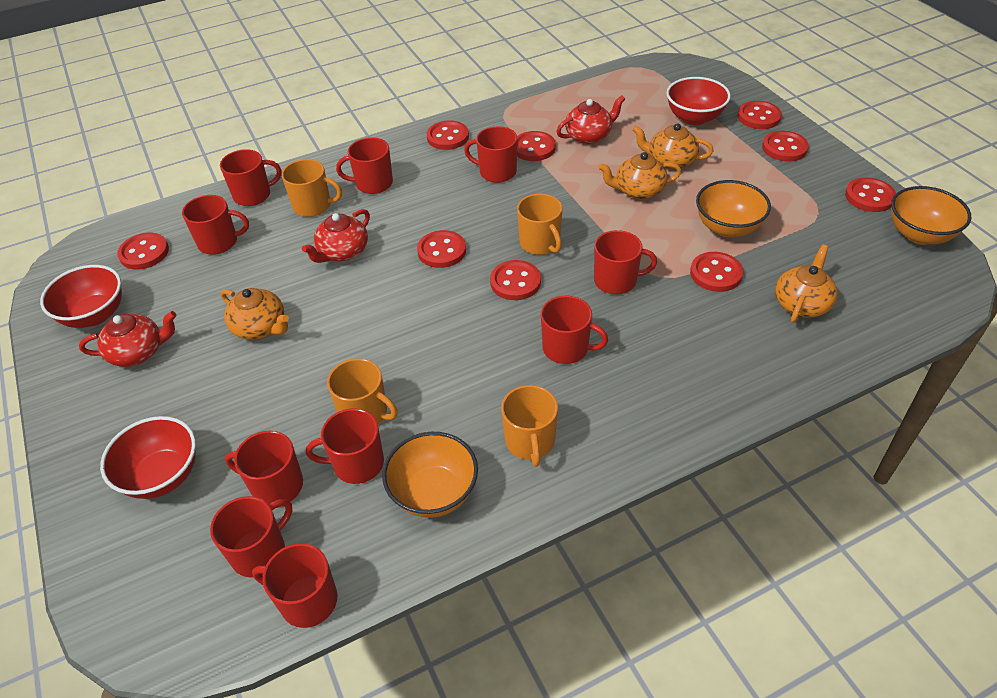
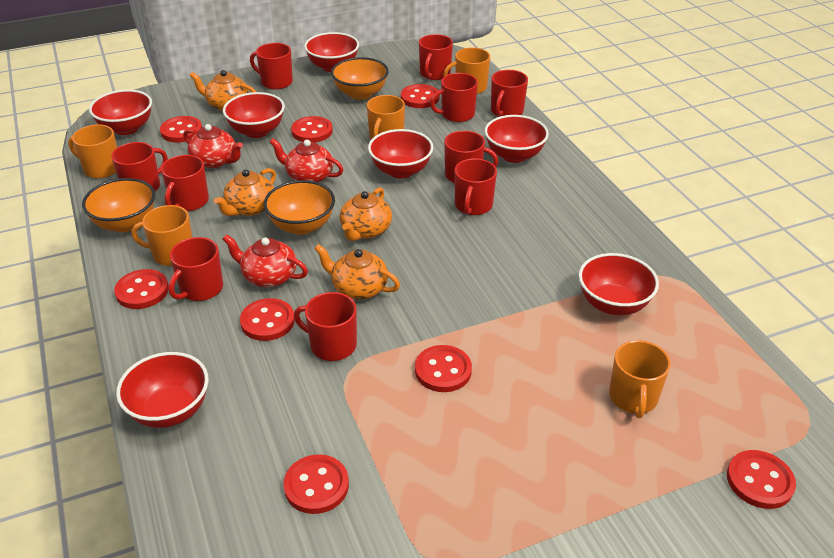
orange mug: [282,159,342,217] [327,358,398,424] [501,385,558,467] [517,194,562,255] = 4 -> [68,125,117,178] [131,205,192,266] [367,95,405,140] [443,47,490,94] [609,340,670,418] = 5
red bowl: [40,265,122,328] [100,416,196,499] [667,77,731,125] = 3 -> [89,89,152,135] [116,352,209,428] [223,92,285,138] [304,32,359,72] [368,129,433,178] [485,115,549,163] [579,253,659,315] = 7
red button: [117,232,169,270] [417,230,466,268] [426,121,469,150] [490,260,541,300] [517,131,556,161] [690,252,743,292] [737,101,782,129] [762,131,809,161] [845,177,896,212] = 9 -> [114,269,169,309] [160,116,202,143] [240,298,295,341] [283,454,349,514] [291,116,333,142] [401,84,439,108] [415,345,472,392] [727,450,796,509] = 8

